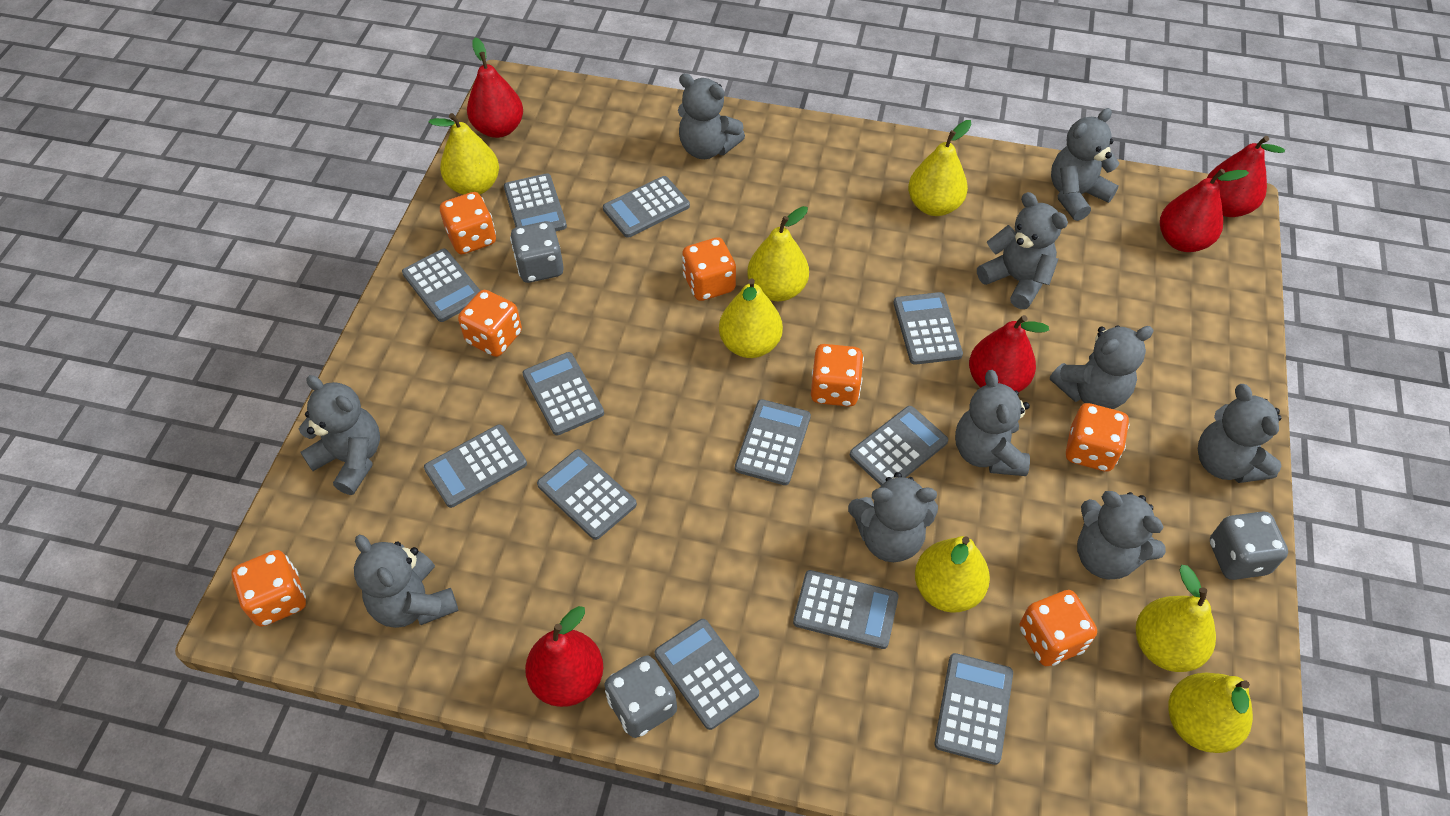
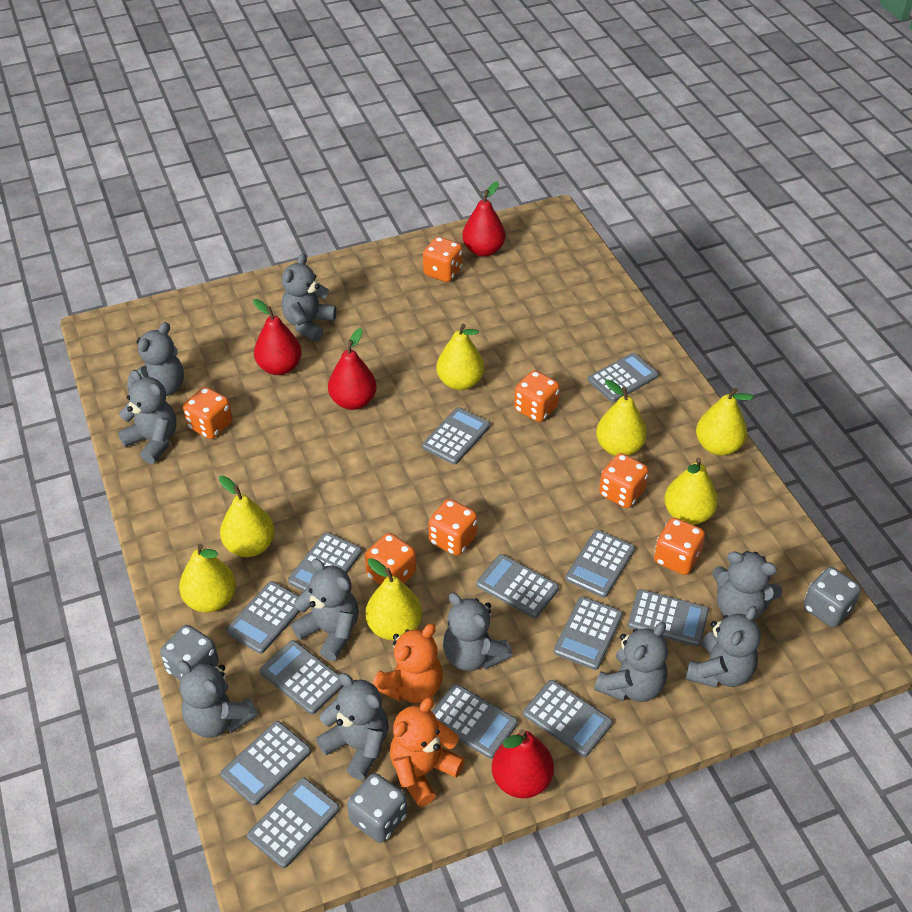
grey calculator: [402,249,481,322] [424,424,527,508] [504,173,567,231] [523,352,604,435] [537,449,637,540] [603,176,690,238] [655,619,759,730] [735,399,811,485] [793,570,899,649] [850,406,948,485] [893,292,963,365] [934,653,1013,765] = 12 -> [220,721,311,806] [226,581,301,654] [247,777,340,868] [260,640,343,714] [288,532,362,591] [422,407,490,465] [432,684,518,759] [477,554,559,618] [523,680,613,757] [554,596,623,670] [565,530,635,598] [588,353,659,402] [628,589,709,647] = 13
orange teddy bear: none = 0 -> [372,624,443,703] [390,697,465,807] = 2
red pear: [467,37,523,138] [525,606,603,707] [969,315,1049,392] [1160,169,1249,252] [1207,136,1285,217] = 5 -> [253,299,302,375] [328,328,377,410] [462,181,505,257] [492,729,554,798] = 4

